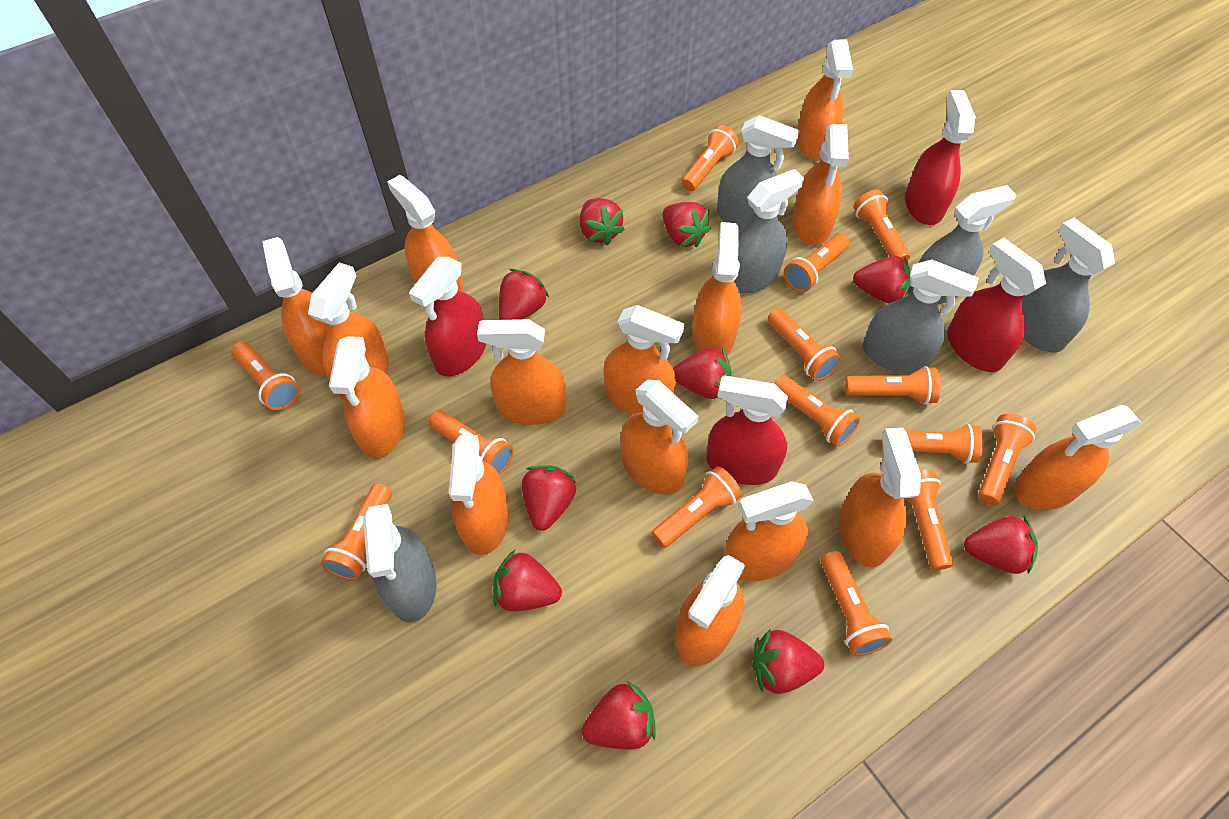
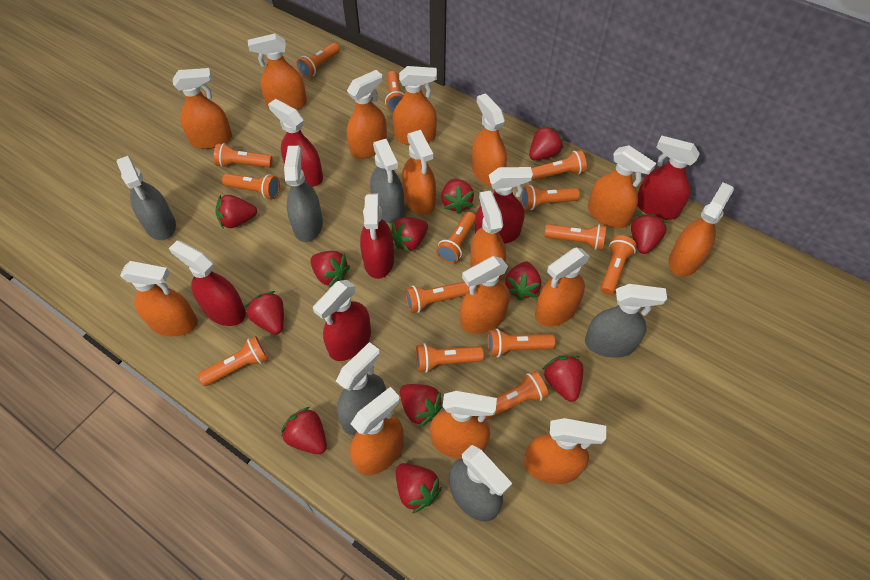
red spray bottle: [409,257,486,376] [706,376,788,485] [905,90,975,225] [947,238,1046,372] = 4 -> [169,241,246,326] [268,99,323,187] [313,280,371,361] [360,194,394,279] [475,167,533,244] [637,135,700,220] = 6
red strawberry: [493,550,562,611] [499,269,549,320] [522,465,576,531] [580,198,625,246] [581,681,656,749] [662,202,711,248] [673,347,731,400] [752,629,824,694] [853,256,911,303] [964,515,1038,574] = 10 -> [215,195,257,228] [245,291,284,334] [281,407,327,454] [310,251,350,287] [391,217,428,253] [396,463,442,513] [400,384,443,427] [441,179,474,214] [505,261,541,301] [529,125,563,160] [543,355,583,402] [631,214,667,254] = 12

